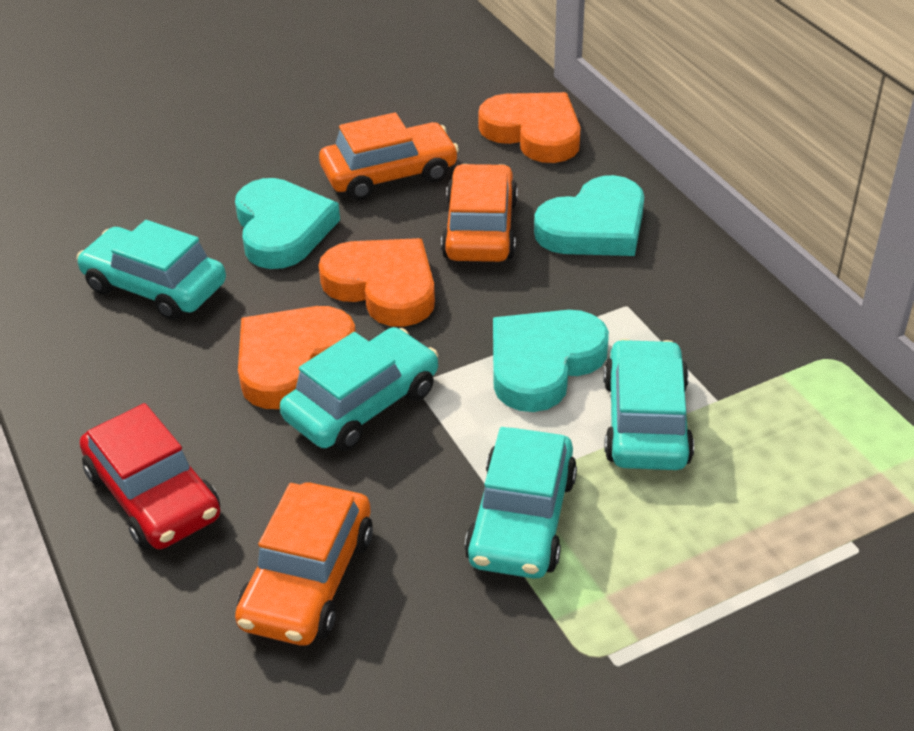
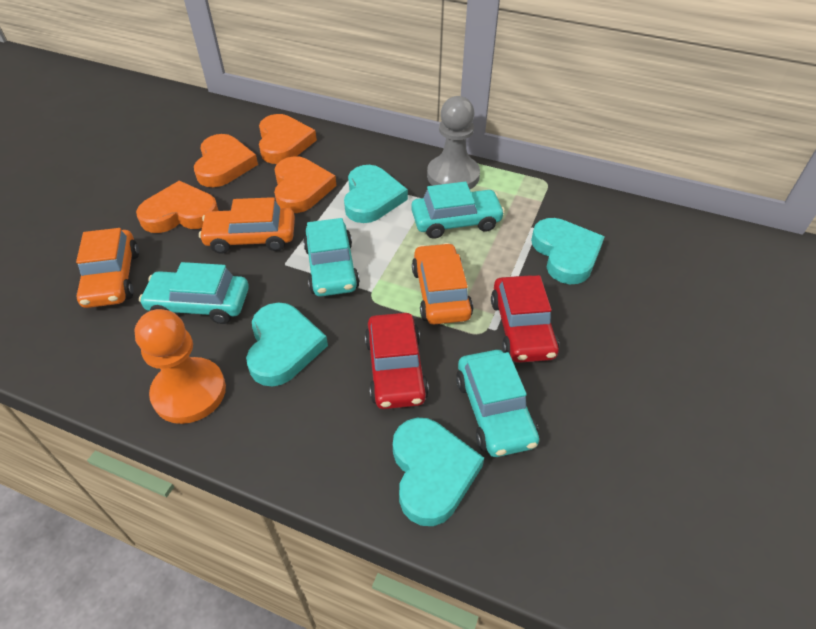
grey pawn: none = 0 -> [427,96,480,189] = 1
orange heart: [238,306,356,409] [319,238,435,327] [478,92,581,163] = 3 -> [136,181,219,233] [194,134,258,187] [259,114,317,164] [274,156,336,213] = 4
orange pawn: none = 0 -> [134,309,226,424] = 1
red car: [80,403,220,550] = 1 -> [365,313,429,409] [491,275,559,363] = 2
turquoise heart: [235,178,340,269] [493,310,609,412] [534,175,644,256] = 3 -> [246,302,328,387] [344,165,408,223] [393,418,484,526] [531,218,604,284] = 4

